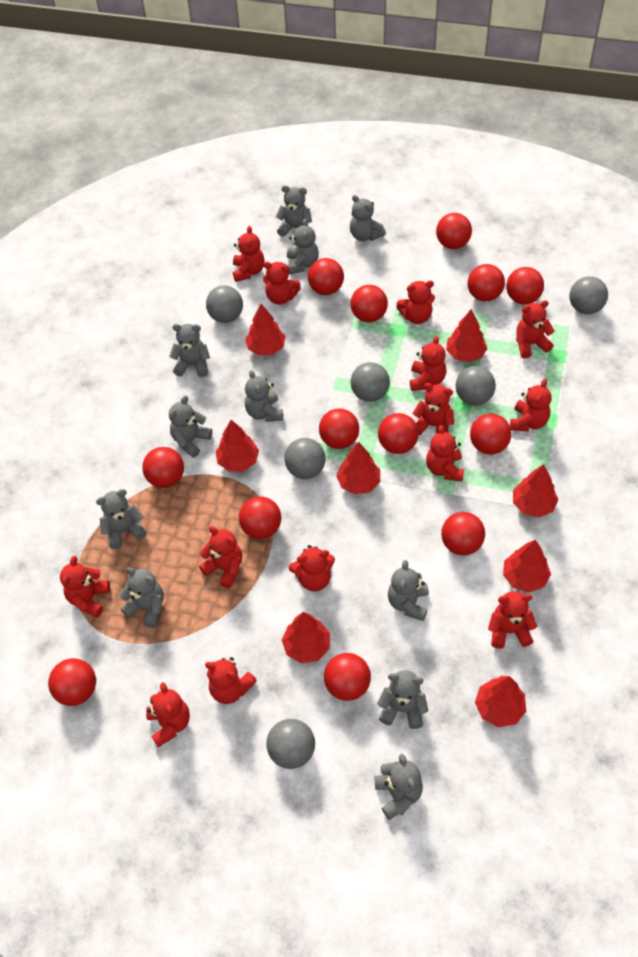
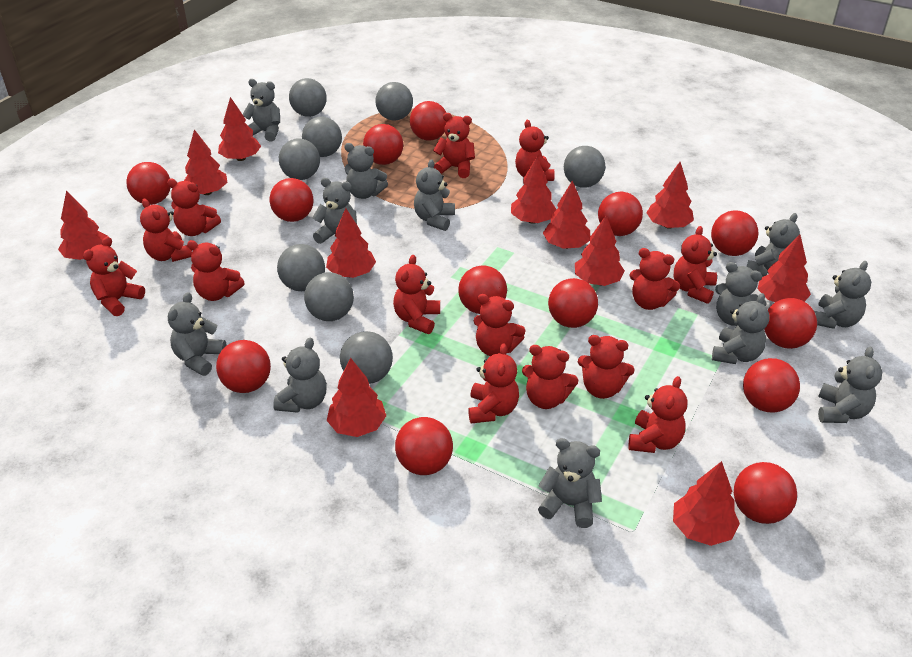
grey ball: [206,285,243,323] [266,719,315,769] [284,438,326,479] [350,362,390,402] [456,366,496,405] [570,276,608,314] = 6 -> [277,244,325,291] [279,139,320,180] [289,78,327,117] [302,117,342,157] [304,272,354,321] [340,331,393,384] [376,82,413,120] [564,146,605,188] = 8
grey teddy bear: [96,489,147,549] [120,567,164,628] [169,324,210,377] [169,395,212,458] [245,370,283,422] [276,185,312,237] [287,219,319,275] [350,195,386,241] [374,754,423,820] [377,670,428,729] [388,560,429,621] = 11 -> [168,292,226,376] [242,79,280,141] [273,338,327,413] [312,178,357,244] [344,143,388,199] [414,159,455,231] [538,438,602,528] [712,293,770,364] [715,262,767,326] [747,213,800,277] [814,261,871,329] [818,347,882,423] = 12
red tree: [216,420,259,471] [245,304,285,356] [282,612,330,663] [336,442,380,495] [446,310,488,362] [475,676,526,727] [503,540,551,592] [513,464,559,517] = 8 -> [58,191,108,260] [184,129,228,195] [218,97,261,161] [326,208,376,278] [327,358,386,437] [511,157,557,224] [543,180,590,249] [575,216,625,286] [647,162,694,229] [673,461,740,546] [758,234,811,302] = 11

